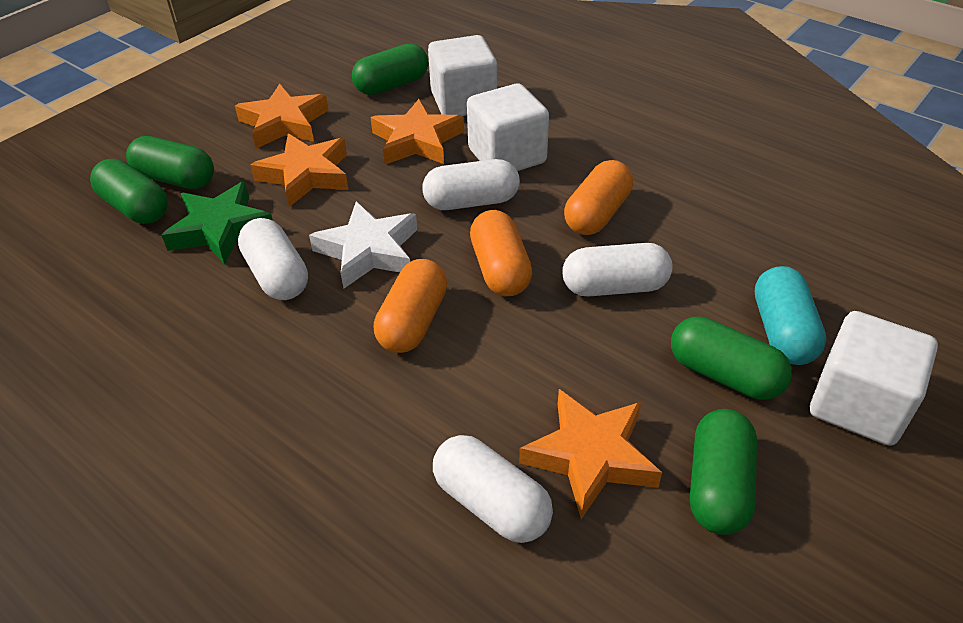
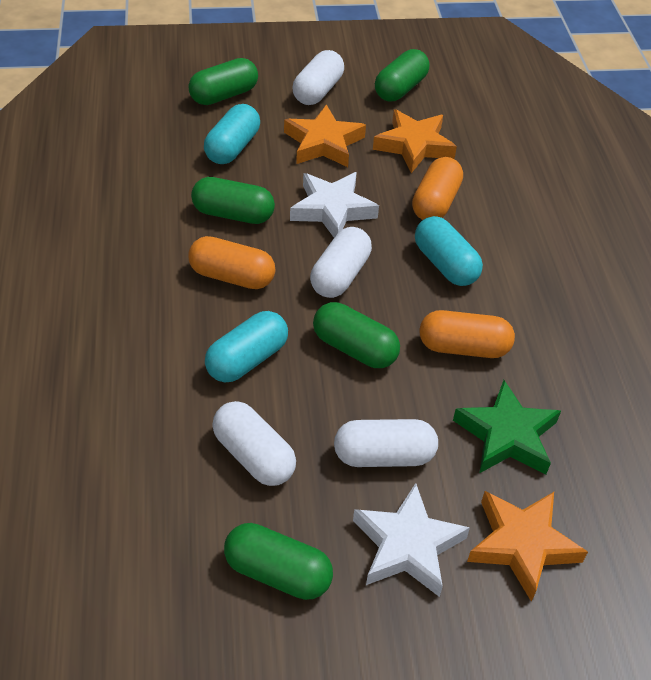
orange star: [235,83,329,149] [250,133,349,207] [370,99,464,164] [519,389,662,519] = 4 -> [284,104,366,167] [373,109,457,173] [467,491,588,602] = 3
turquoise capsule: [755,266,826,365] = 1 -> [204,104,260,164] [205,311,288,382] [415,216,483,286] = 3
white cube: [428,35,497,116] [467,83,549,171] [810,311,938,446] = 3 -> none = 0
white star: [309,201,417,288] = 1 -> [290,172,379,237] [353,483,470,597] = 2

